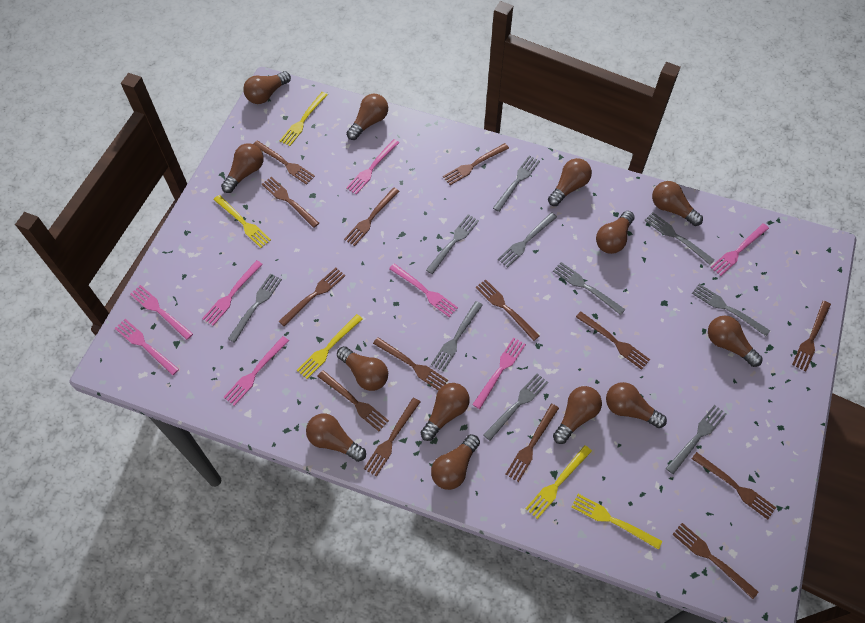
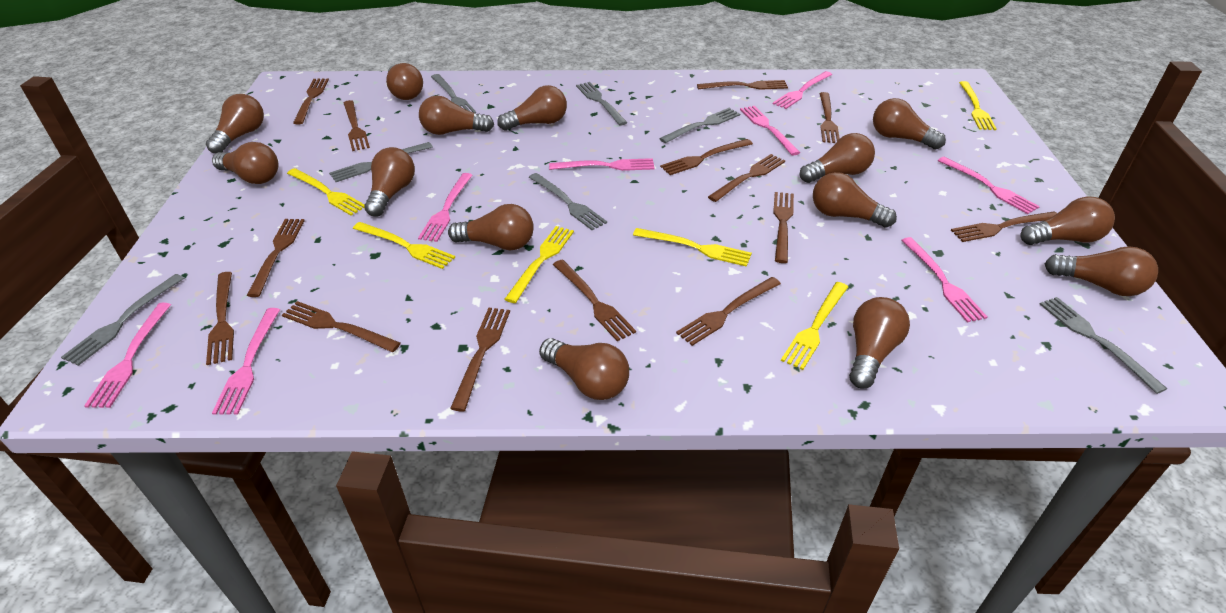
brown light bulb: [221,143,263,193] [243,71,291,104] [306,413,366,462] [337,346,388,391] [347,94,388,140] [421,383,470,441] [431,434,480,490] [548,158,592,206] [553,386,602,444] [596,211,635,254] [606,382,667,428] [652,181,703,226] [708,316,763,367] = 13 -> [206,94,264,154] [212,142,278,184] [364,147,415,217] [386,63,423,100] [419,96,494,135] [448,204,534,251] [497,85,567,130] [539,338,629,400] [800,133,875,183] [813,172,897,228] [849,297,910,388] [873,98,946,149] [1020,196,1115,245] [1045,246,1158,296] = 14
grey fork: [228,274,282,343] [426,214,479,274] [431,301,483,371] [483,374,548,441] [493,155,540,212] [497,212,557,268] [553,262,626,315] [644,212,714,265] [666,405,727,474] [692,284,770,336] = 10 -> [61,274,184,366] [329,142,433,182] [431,74,476,113] [529,173,607,230] [576,82,628,125] [659,108,740,143] [1040,297,1167,394] = 7
yellow fork: [213,195,271,248] [280,92,328,146] [297,314,363,379] [526,445,592,519] [572,494,662,550] = 5 -> [287,168,365,216] [353,222,455,269] [505,226,574,303] [633,228,752,267] [781,282,848,370] [959,81,997,130] = 6

